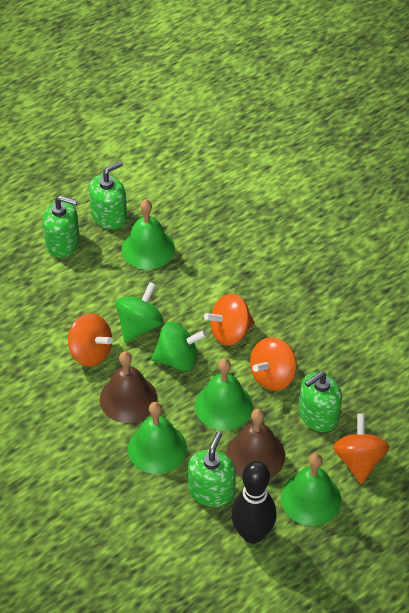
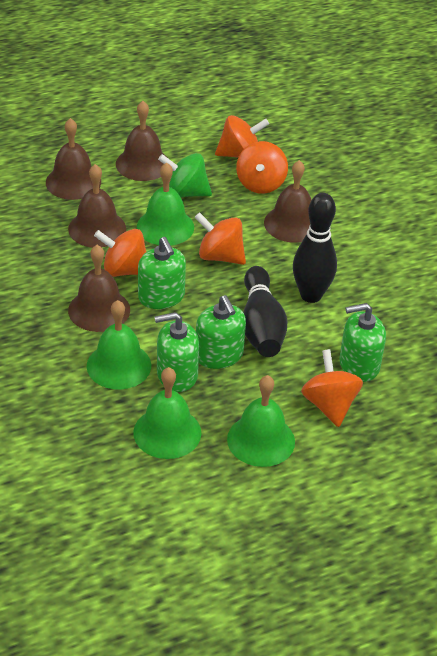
black bowling pin: [231,461,277,544] = 1 -> [243,266,288,357] [293,193,337,303] = 2
brown bell: [100,351,157,423] [226,409,285,478] = 2 -> [46,118,101,200] [68,164,126,248] [68,245,130,332] [116,101,166,181] [264,160,312,243] = 5
green spinning top: [115,282,163,343] [151,322,207,371] = 2 -> [158,153,212,197] = 1
orange spinning top: [68,313,113,367] [204,294,255,346] [250,337,297,391] [333,413,389,484] = 4 -> [94,229,146,277] [195,212,246,265] [215,115,269,158] [236,141,288,194] [301,349,363,427] = 5

